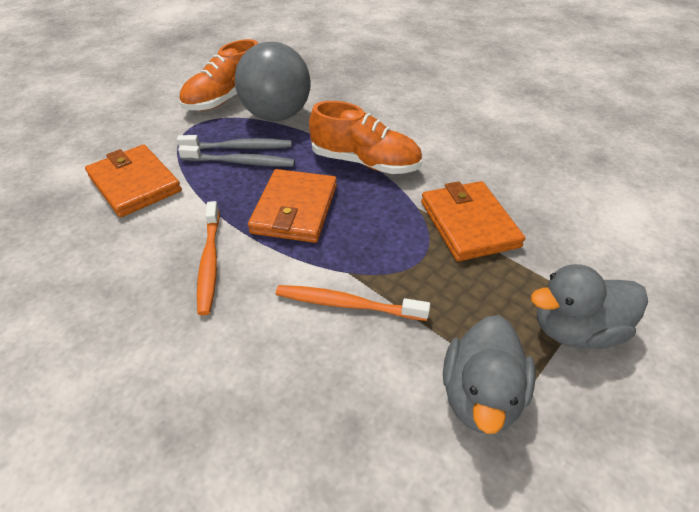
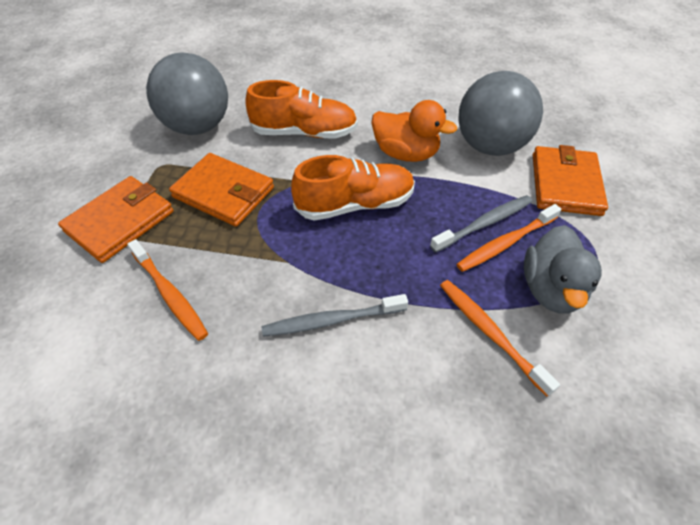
grey ball: [235,42,311,121] = 1 -> [146,53,228,135] [458,71,543,156] = 2
grey duck: [443,315,536,434] [531,264,648,349] = 2 -> [524,225,602,314] = 1
orange duck: none = 0 -> [371,100,457,162] = 1
orange toothbrush: [197,201,220,315] [276,285,430,321] = 2 -> [127,239,208,341] [440,280,560,396] [456,204,561,272] = 3

